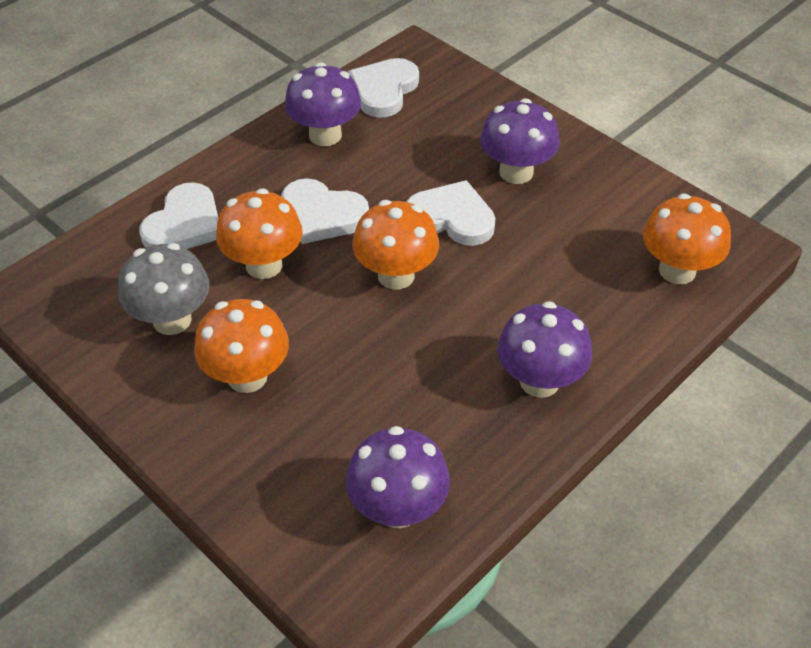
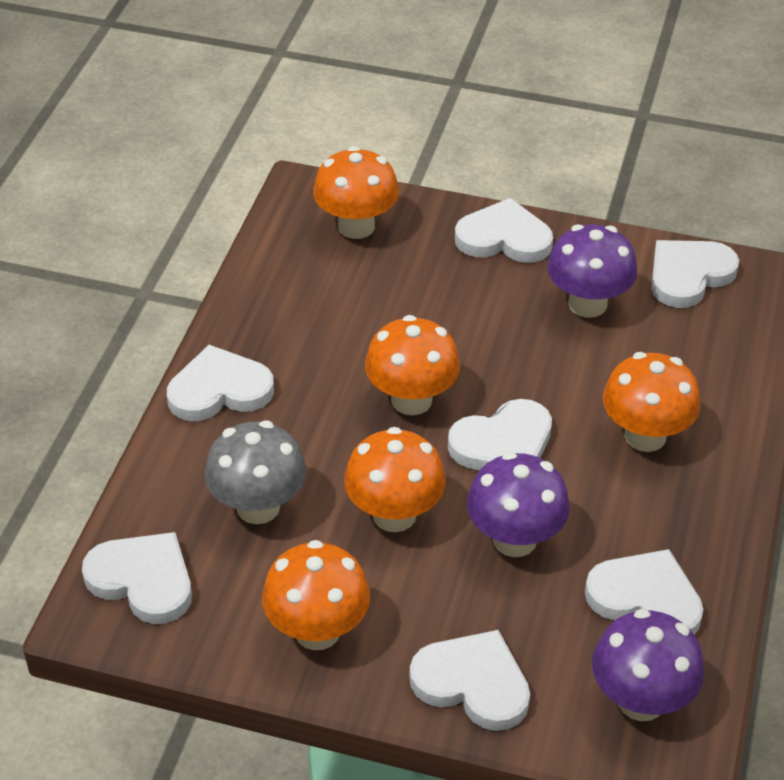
orange mushroom: [194,299,289,393] [216,188,303,279] [352,200,439,290] [643,193,731,284] = 4 -> [262,540,370,650] [313,146,399,239] [344,427,446,532] [365,315,460,415] [603,352,700,452] = 5
purple mushroom: [285,62,361,146] [346,426,450,528] [480,98,560,184] [497,301,592,398] = 4 -> [467,452,570,557] [547,224,637,318] [592,609,705,721] = 3
white heart: [139,182,218,249] [281,178,369,244] [348,58,419,118] [406,180,496,246] = 4 -> [82,532,192,624] [167,345,274,421] [409,630,530,731] [448,399,552,470] [455,198,553,263] [585,549,703,635] [651,240,739,308] = 7

